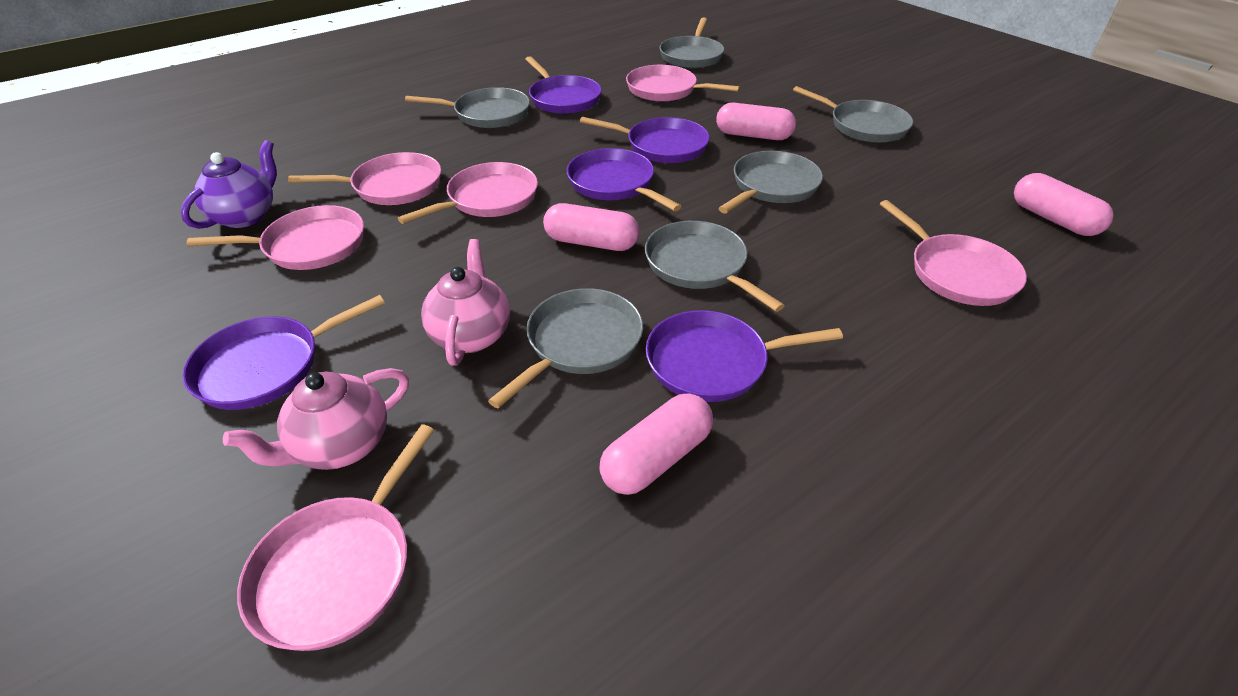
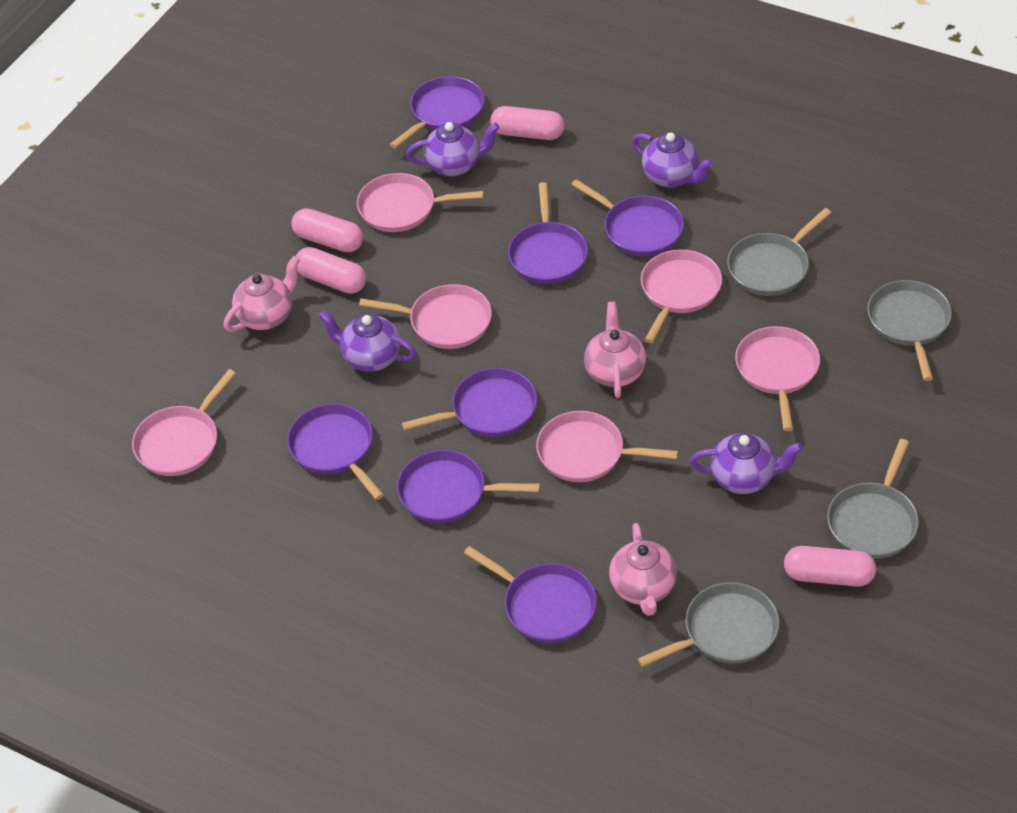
grey pan: [405,87,530,128] [488,288,643,409] [645,221,785,312] [659,18,724,68] [718,151,823,213] [793,86,913,143] = 6 -> [637,582,779,667] [727,208,831,296] [827,439,919,559] [867,280,952,381] = 4
pink teapot: [223,368,409,470] [421,239,510,366] = 2 -> [224,256,300,332] [584,302,646,398] [609,523,677,616] = 3
purple pan: [182,295,385,410] [525,56,602,114] [567,148,682,211] [580,117,710,163] [646,310,843,402] = 5 -> [287,404,384,500] [390,76,484,149] [397,450,540,523] [401,368,537,437] [464,546,597,643] [508,182,588,284] [571,179,684,256] = 7
purple teapot: [181,140,277,229] = 1 -> [319,310,416,372] [406,122,500,177] [632,132,713,188] [690,433,803,494] = 4

